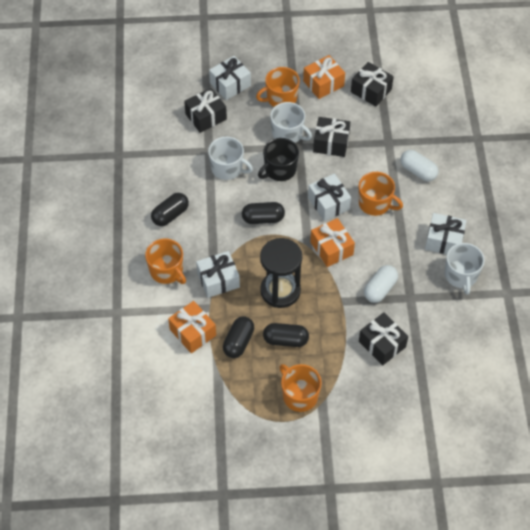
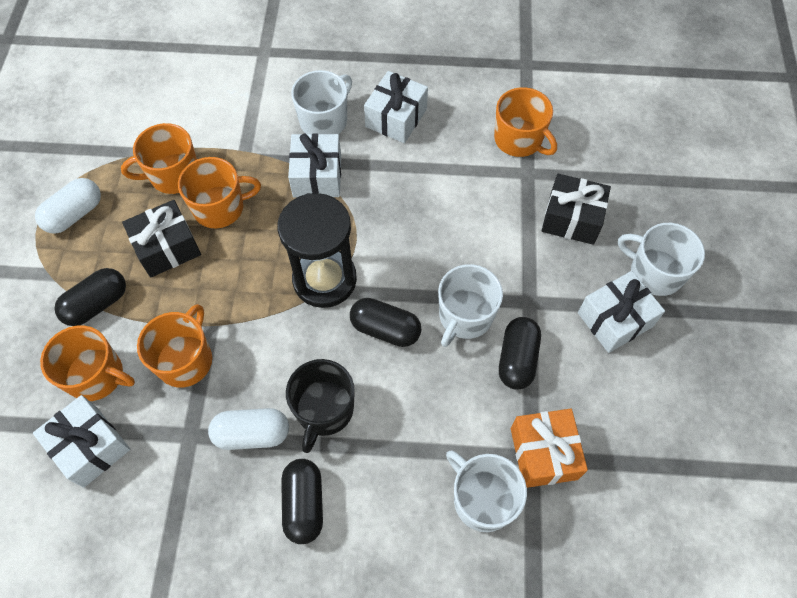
black gift: [184,88,227,133] [313,117,350,157] [351,62,394,106] [359,312,408,365] = 4 -> [122,200,201,277] [542,174,611,245] = 2
orange gift: [168,301,216,353] [303,55,345,99] [310,218,355,267] = 3 -> [511,409,588,488] = 1
orange mug: [145,239,186,284] [256,67,300,107] [279,364,322,412] [359,172,403,216] = 4 -> [40,325,135,401] [121,123,197,194] [137,304,212,387] [178,157,261,228] [494,87,557,157] = 5
white mug: [208,137,253,180] [270,102,312,143] [445,243,485,295] = 3 -> [291,70,352,134] [438,264,503,347] [446,450,527,532] [618,223,705,296] = 4

